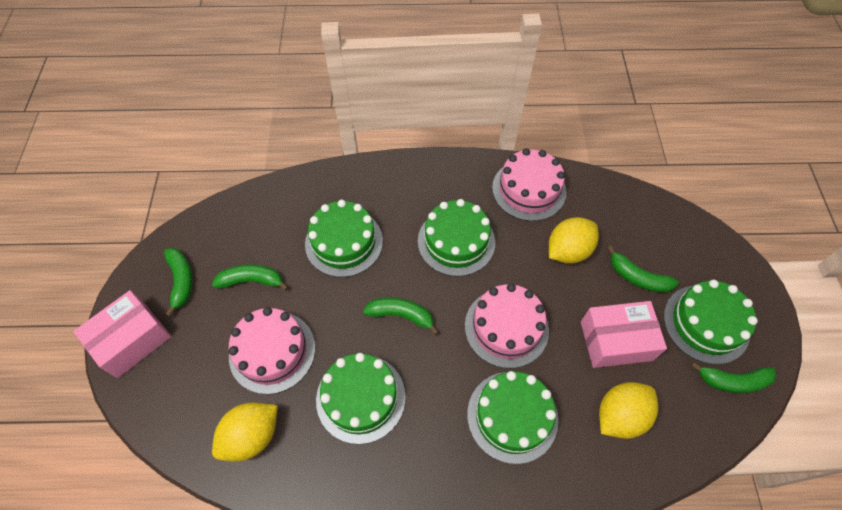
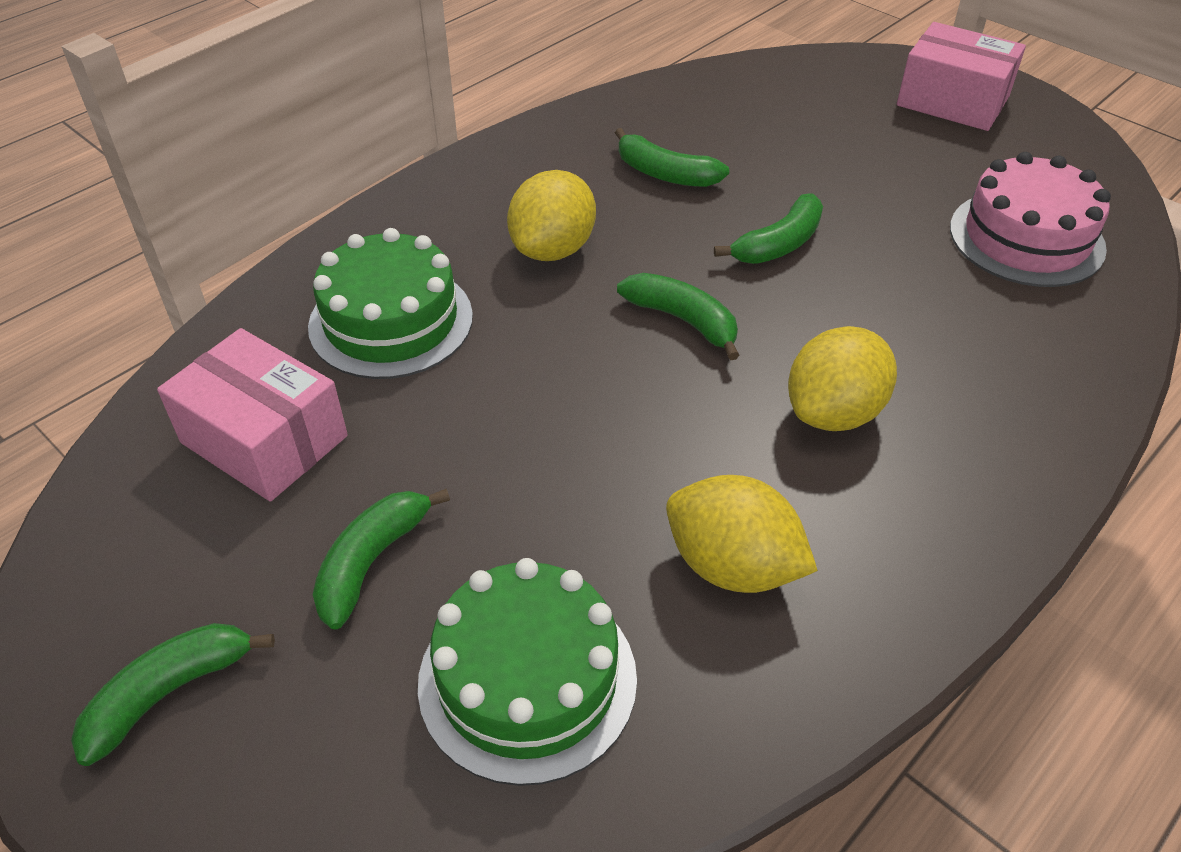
green cake: [305,200,383,277] [316,353,406,444] [418,199,495,277] [467,371,558,464] [664,280,758,364] = 5 -> [308,228,473,379] [418,558,637,786] = 2
pink cake: [229,307,315,394] [465,283,549,368] [492,148,566,221] = 3 -> [950,152,1111,287] = 1

